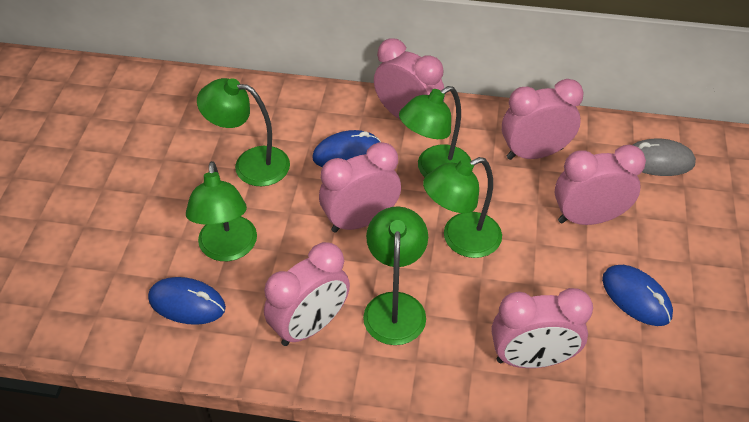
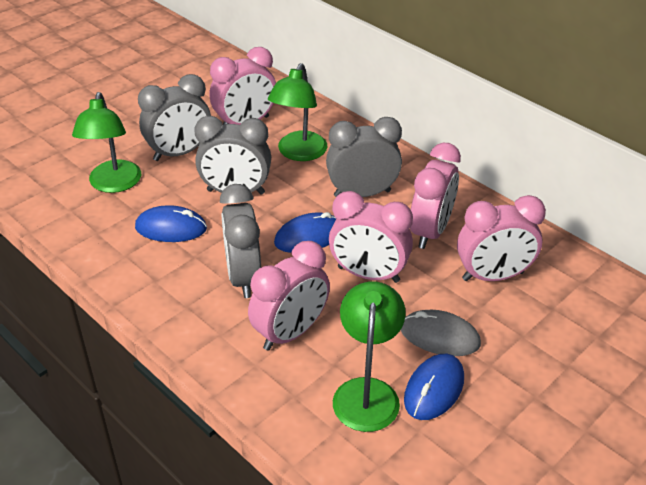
green lamp: [186,161,257,261] [197,78,290,186] [363,206,428,345] [399,86,471,177] [423,157,502,258] = 5 -> [72,92,141,193] [268,63,327,161] [333,281,406,432] = 3
grey clock: none = 0 -> [138,74,211,161] [194,116,271,195] [220,184,261,298] [326,117,402,197] = 4
pink clock: [264,242,350,346] [319,142,401,233] [374,38,445,119] [492,288,593,368] [502,79,584,160] [555,145,646,225] = 6 -> [210,47,276,125] [248,241,330,351] [329,191,413,283] [410,143,461,249] [457,195,546,281] = 5

